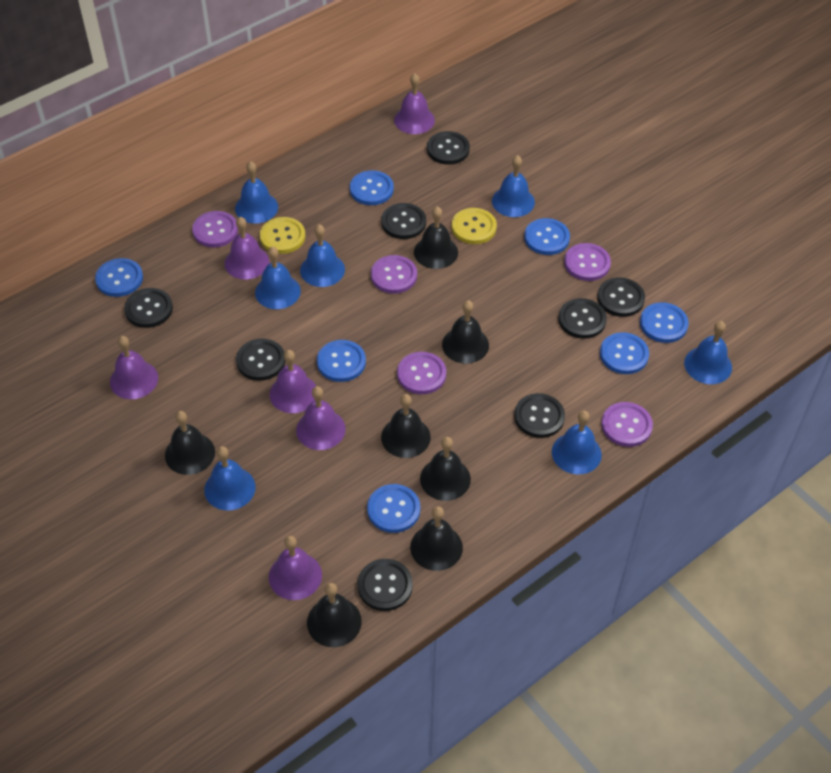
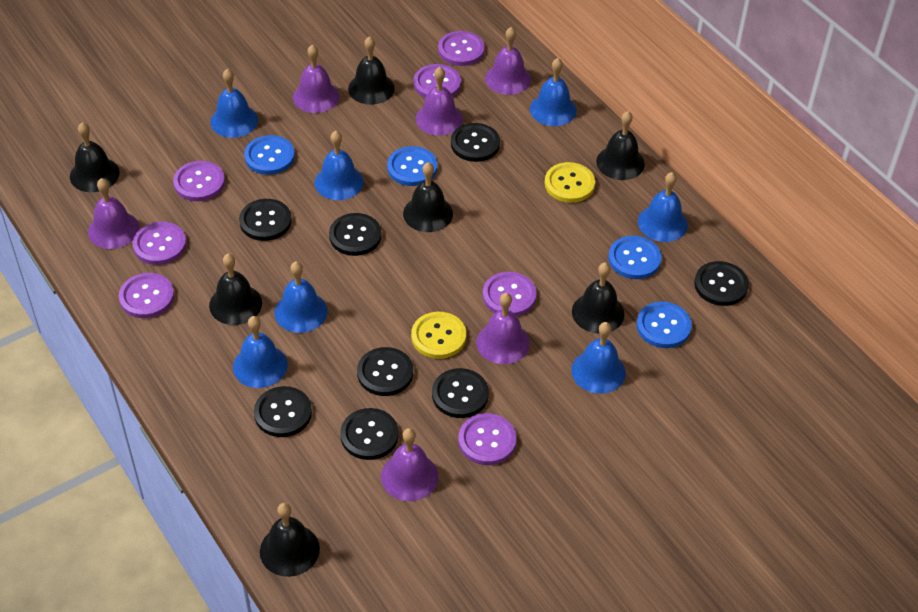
blue button: [95,258,143,297] [317,340,366,382] [350,170,394,205] [367,484,420,533] [524,218,570,255] [600,332,649,374] [640,302,689,343] = 7 -> [244,135,295,175] [387,146,437,186] [608,236,662,279] [637,302,692,348] = 4
purple button: [192,211,238,247] [371,255,417,294] [397,352,446,394] [564,243,611,281] [601,402,653,447] = 5 -> [119,273,174,318] [133,222,186,265] [173,161,225,201] [413,64,461,98] [438,31,485,66] [458,413,517,465] [483,272,537,316] = 7

